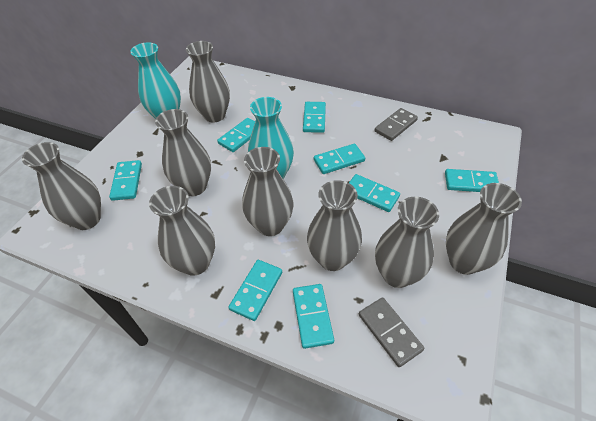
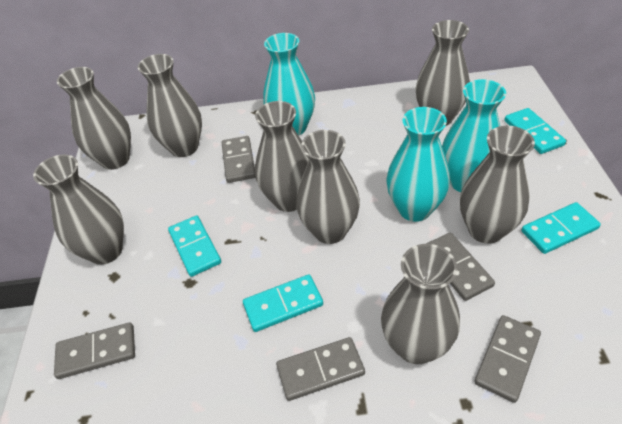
grey domino: [359,297,424,367] [375,108,418,141] = 2 -> [54,322,135,379] [222,136,255,183] [276,337,365,401] [426,233,495,301] [475,315,541,403] = 5
turquoise domino: [109,160,142,201] [217,118,255,152] [229,260,282,321] [293,284,334,349] [303,102,326,133] [314,144,365,174] [349,174,400,212] [445,169,499,192] = 8 -> [168,215,221,277] [243,274,323,332] [504,108,566,154] [521,202,601,254] = 4
turquoise vase: [130,42,181,119] [248,97,294,179] = 2 -> [263,33,315,135] [386,107,450,222] [442,79,506,192] = 3

